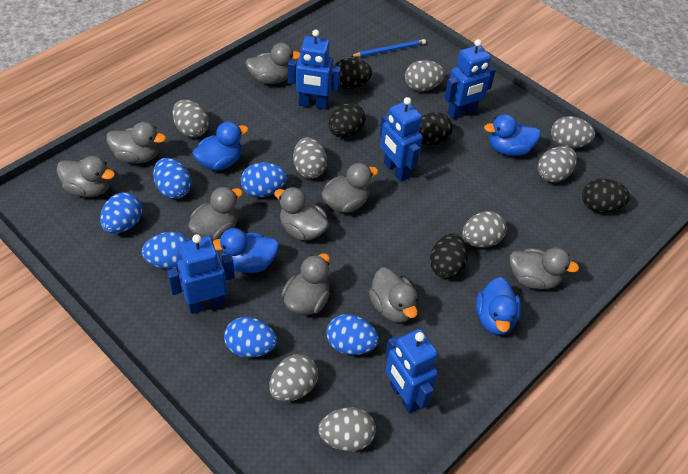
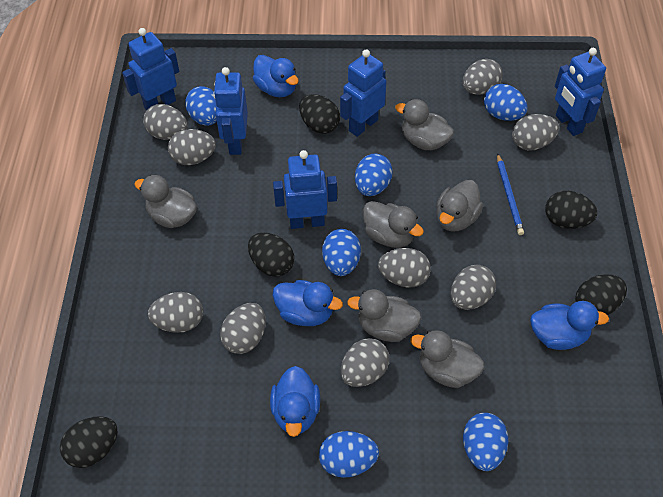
grey duck: [56,156,115,197] [106,122,166,164] [188,186,243,241] [245,43,301,84] [274,187,329,241] [281,253,330,315] [321,163,378,213] [369,267,418,323] [510,247,579,289] = 9 -> [134,175,197,228] [347,289,422,342] [363,201,424,248] [395,99,454,150] [411,330,484,388] [436,180,483,232] = 6
grey egg: [173,100,209,138] [269,354,318,402] [293,137,327,179] [318,407,376,452] [405,60,445,91] [462,211,507,248] [538,146,577,183] [551,116,595,148] = 8 -> [143,104,188,140] [148,292,203,333] [168,129,216,165] [220,303,266,354] [341,338,390,387] [378,248,431,288] [451,265,496,310] [463,59,503,95] [512,114,559,150] = 9

